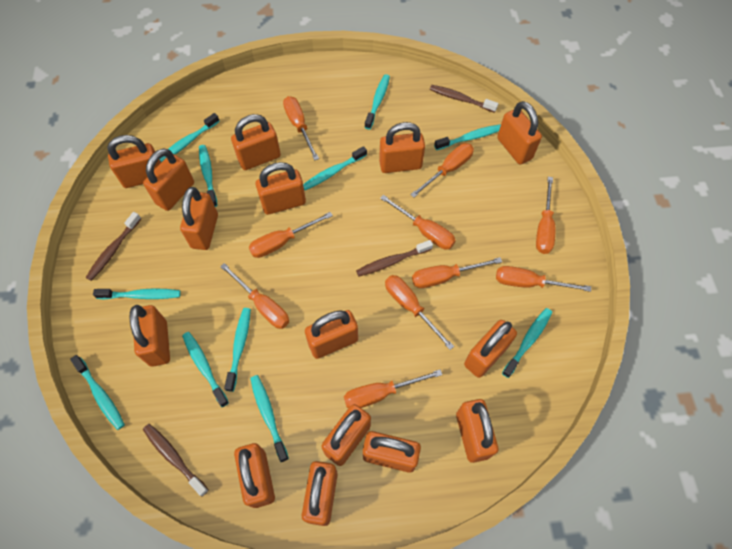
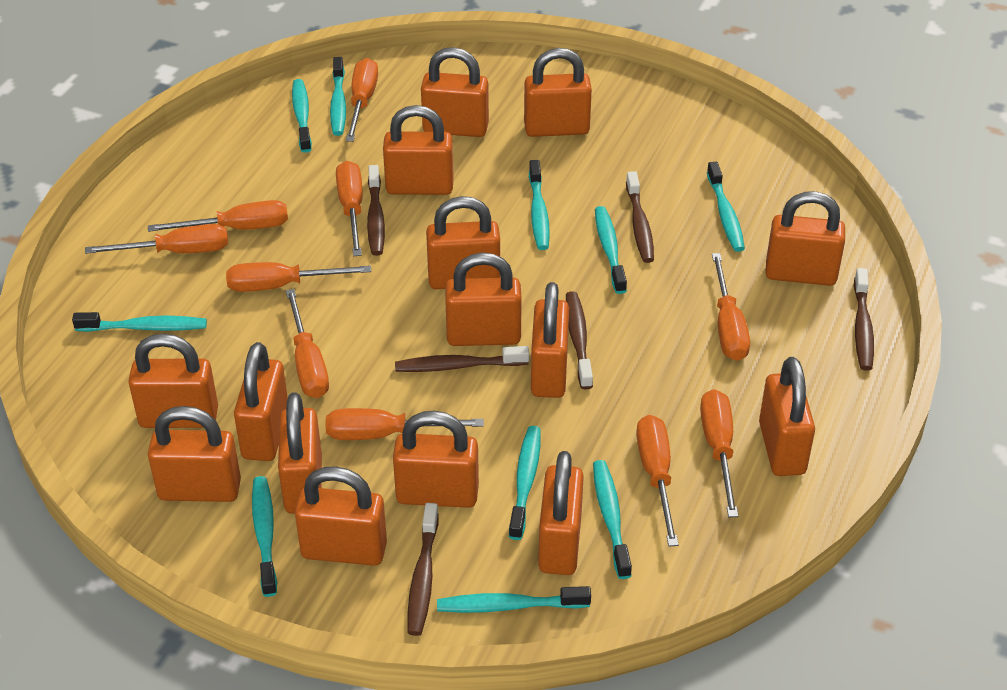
brown toothbrush: [85,212,141,281] [143,424,209,497] [356,240,433,277] [430,85,499,113] = 4 -> [367,165,385,256] [395,346,529,372] [408,503,439,636] [566,291,593,389] [626,171,654,263] [854,268,874,371] = 6
turquoise toothbrush: [70,355,125,430] [93,288,181,300] [160,113,220,162] [182,332,229,407] [199,145,217,207] [224,308,251,392] [250,375,289,462] [303,146,367,190] [365,74,390,130] [434,124,501,150] [502,308,552,378] = 11 -> [72,312,207,332] [252,476,277,597] [292,79,312,153] [330,57,346,136] [437,586,591,613] [509,426,541,540] [529,160,550,250] [593,460,632,579] [595,206,627,294] [707,162,745,252] = 10

